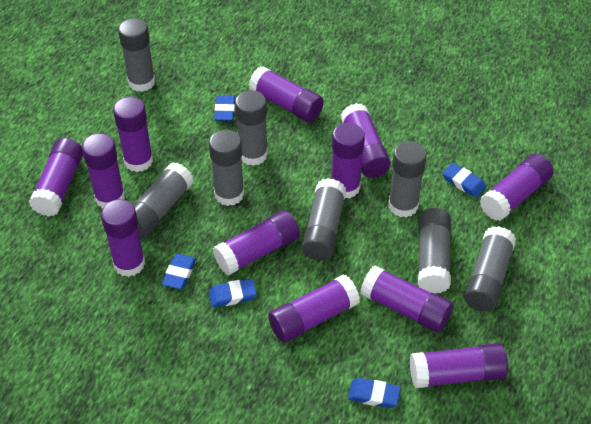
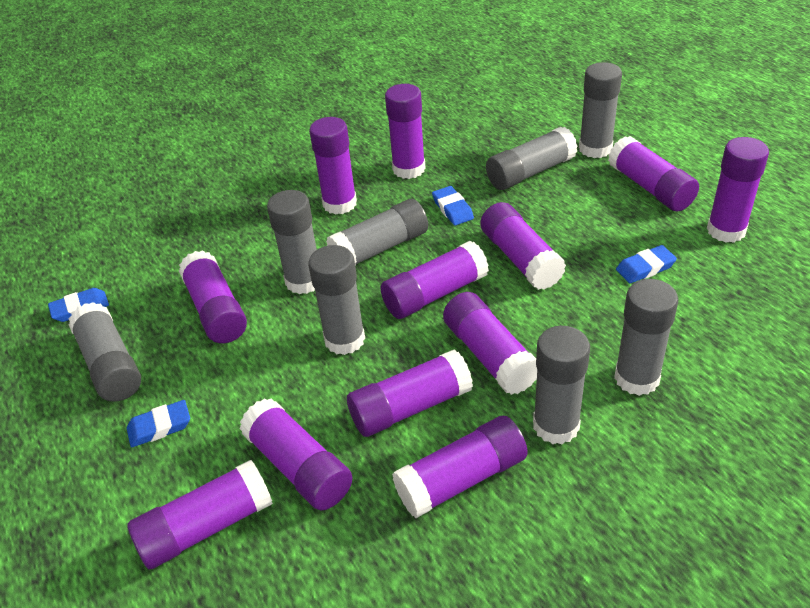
blue eraser: [162,254,196,289] [209,279,257,307] [214,95,236,121] [348,378,401,408] [442,163,486,198] = 5 -> [48,288,109,322] [127,400,190,447] [432,186,474,225] [616,245,677,283] = 4

